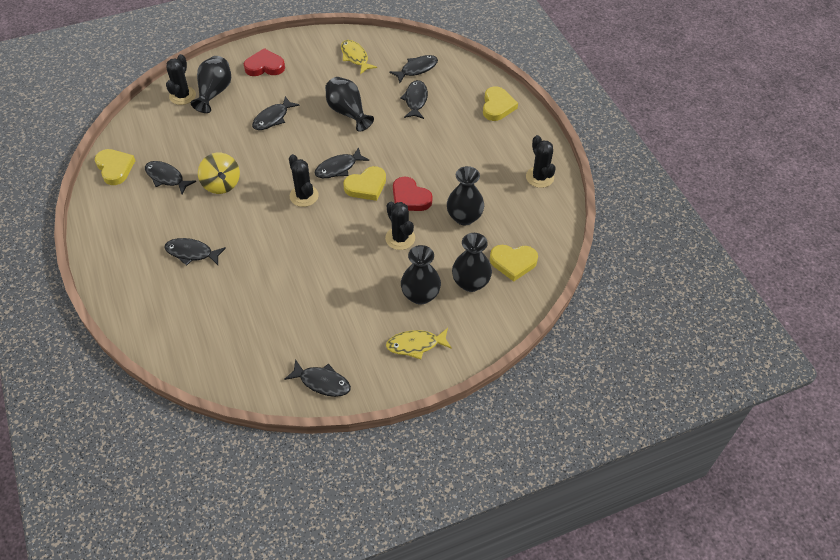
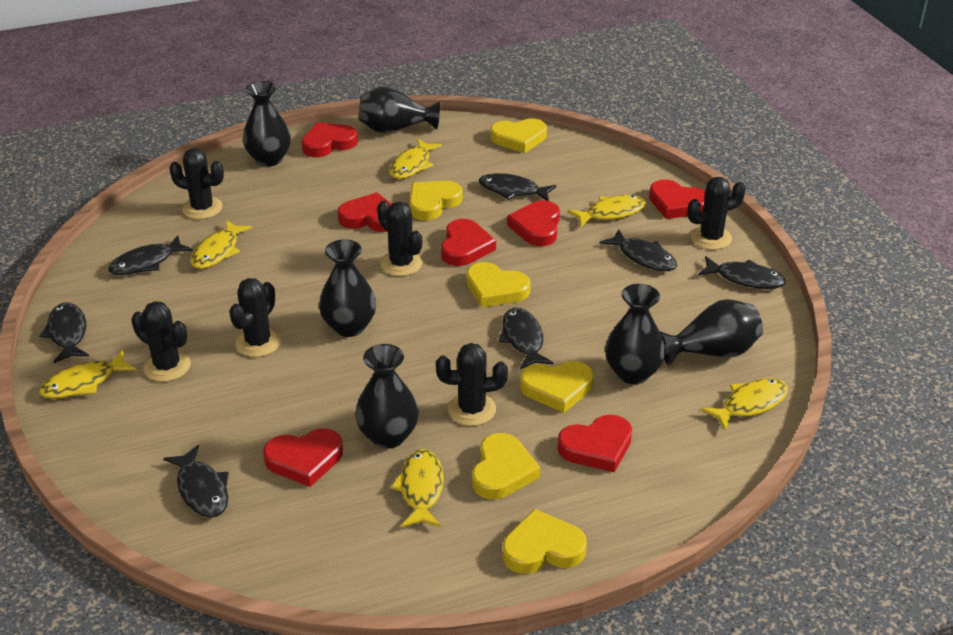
black cactus: [166,54,196,105] [289,154,319,207] [385,202,415,250] [526,135,556,188] = 4 -> [131,301,191,382] [169,148,224,219] [229,278,281,357] [377,201,422,276] [436,343,508,426] [688,177,746,250] = 6
black vase: [191,56,231,113] [325,77,374,132] [401,245,441,305] [447,166,484,225] [452,233,492,292] = 5 -> [243,81,291,167] [319,239,376,337] [355,344,419,449] [359,87,440,133] [605,284,665,384] [659,299,763,366] = 6
red heart: [244,48,285,76] [393,177,433,211] = 2 -> [263,429,343,487] [302,122,358,157] [338,192,392,232] [441,219,496,266] [507,200,560,246] [557,415,632,472] [649,180,706,219] = 7
yellow fish: [341,40,377,74] [386,328,452,359] = 2 -> [39,350,137,399] [191,220,252,269] [390,138,442,179] [391,449,444,527] [568,195,646,227] [701,378,788,431] = 6
yellow heart: [95,149,135,185] [343,166,386,201] [483,86,518,121] [490,245,538,282] = 4 -> [409,181,463,221] [466,262,531,308] [472,433,541,499] [490,118,547,153] [503,509,587,574] [520,361,593,413] = 6
yellow spinning top: [198,153,240,194] = 1 -> none = 0

